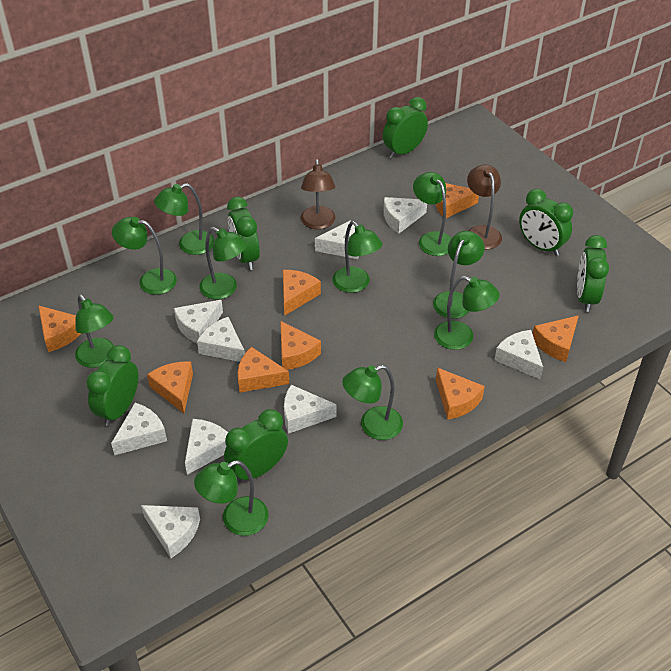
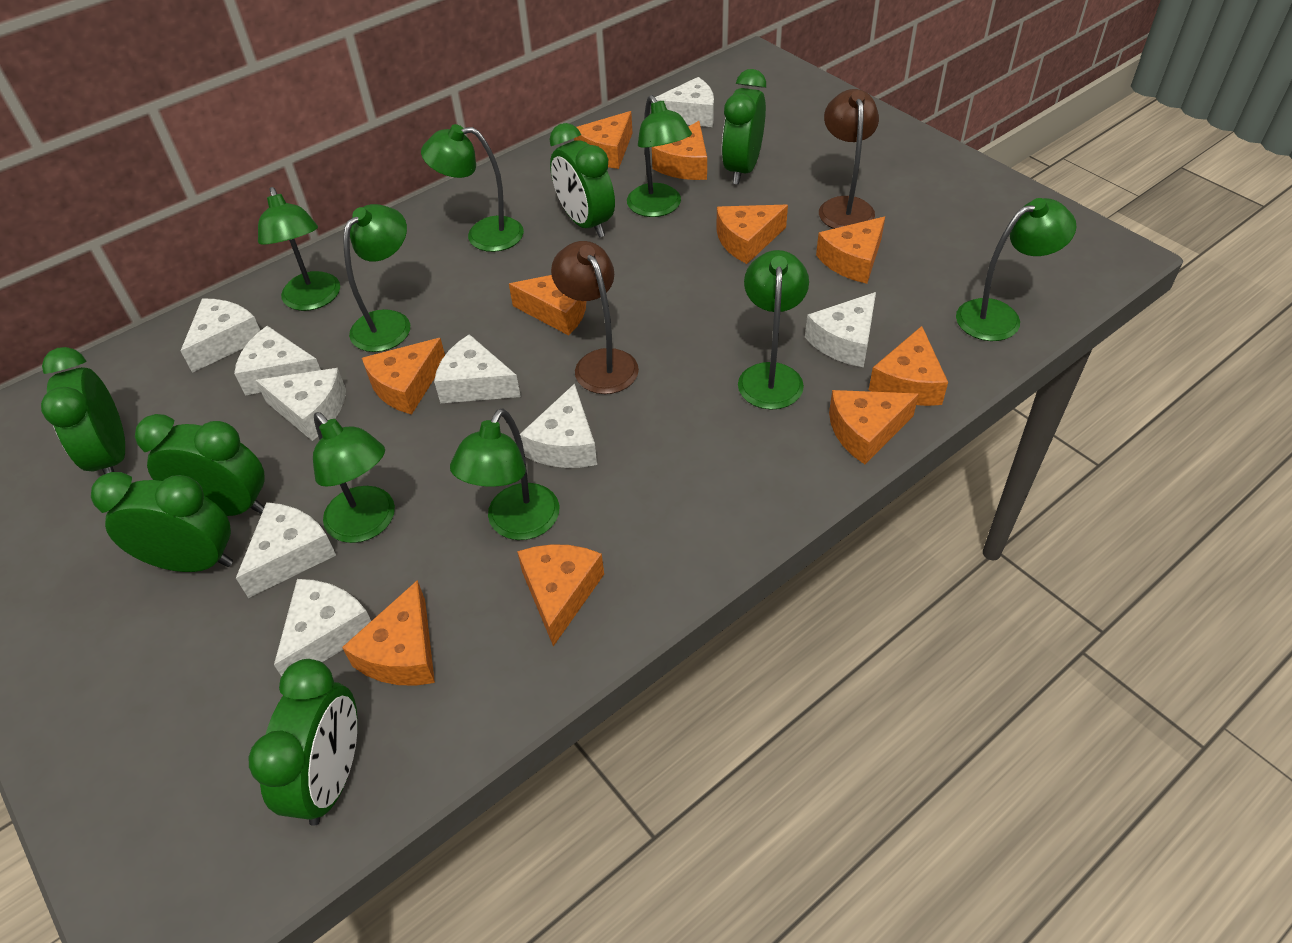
green lamp: [75,294,114,368] [112,217,177,295] [154,183,215,255] [194,460,268,536] [199,227,247,299] [332,221,383,293] [342,365,403,440] [413,172,452,256] [433,231,485,319] [434,276,499,350] = 10 -> [258,187,340,311] [313,412,395,543] [343,204,410,352] [421,124,524,252] [450,409,559,540] [627,95,692,217] [738,250,809,410] [956,198,1077,341] = 8
orange cheese: [38,305,81,352] [147,361,193,413] [238,347,289,392] [280,321,321,370] [283,270,321,316] [436,183,479,218] [436,368,485,420] [533,315,579,362] = 8 -> [342,580,435,686] [362,338,445,415] [509,275,586,335] [517,544,604,646] [574,111,632,169] [652,121,707,180] [716,205,788,264] [816,217,885,284] [829,390,919,464] [869,326,948,406] = 10

